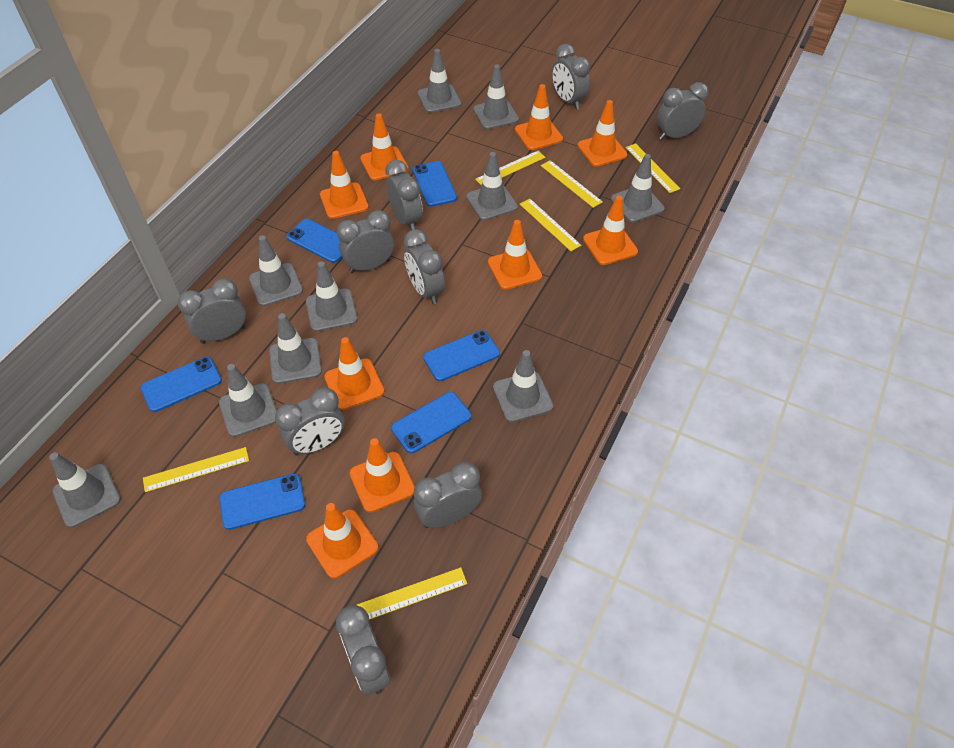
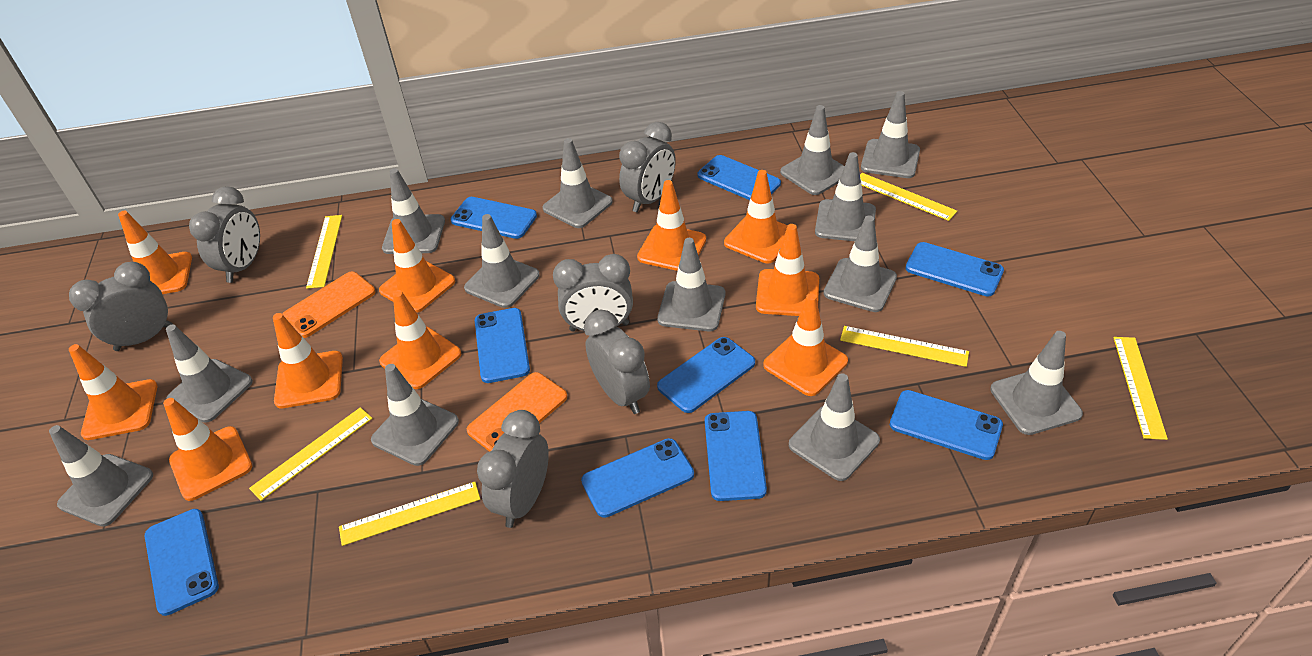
blue phone: [141,357,222,412] [219,474,305,530] [287,219,342,263] [391,392,471,453] [412,161,457,207] [423,330,500,381] = 6 -> [145,509,219,616] [451,197,537,239] [475,308,530,383] [581,438,694,518] [657,337,755,413] [698,155,781,200] [705,411,767,501] [890,390,1003,460] [905,242,1004,297] = 9
grey clock: [178,278,246,344] [275,387,345,456] [336,605,391,695] [337,210,394,273] [385,160,423,230] [404,229,445,304] [414,462,482,528] [552,44,590,110] [657,82,709,140] = 9 -> [69,262,173,351] [189,186,260,283] [477,410,549,528] [553,254,633,332] [584,310,650,414] [619,122,676,212] = 6
grey traffic cone: [49,453,121,528] [219,364,277,437] [249,235,303,306] [269,313,322,384] [306,261,358,332] [418,49,461,113] [466,152,518,220] [473,64,519,129] [493,350,553,422] [611,154,664,223] = 10 -> [49,425,153,527] [166,324,253,423] [371,364,459,466] [382,168,445,254] [464,214,540,308] [542,138,613,228] [657,238,725,331] [780,105,845,195] [789,373,880,481] [815,152,876,241] [823,215,897,312] [861,91,920,178] [990,331,1083,435] = 13
orange phone: none = 0 -> [282,272,375,338] [467,372,567,452] = 2
orange traffic cone: [306,503,378,579] [320,151,368,219] [325,337,384,410] [350,438,415,512] [360,113,408,180] [488,220,542,290] [515,84,563,150] [578,100,627,167] [583,196,638,265] = 9 -> [69,344,157,440] [118,211,192,294] [163,398,252,501] [273,313,343,408] [379,219,455,313] [379,290,461,389] [637,180,706,271] [724,170,788,264] [756,224,819,316] [763,293,848,396] = 10

